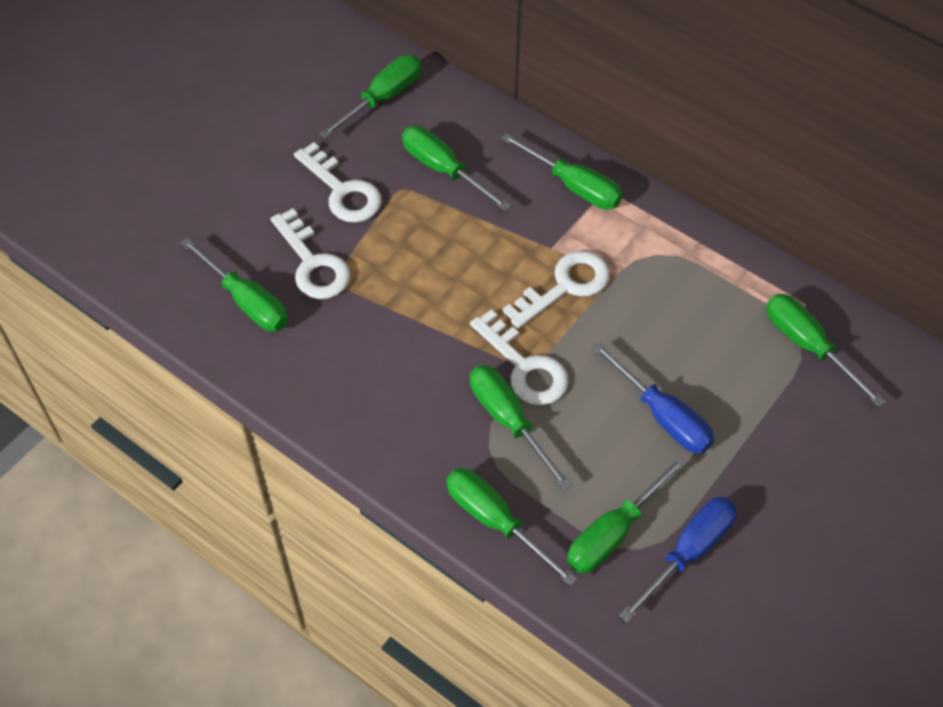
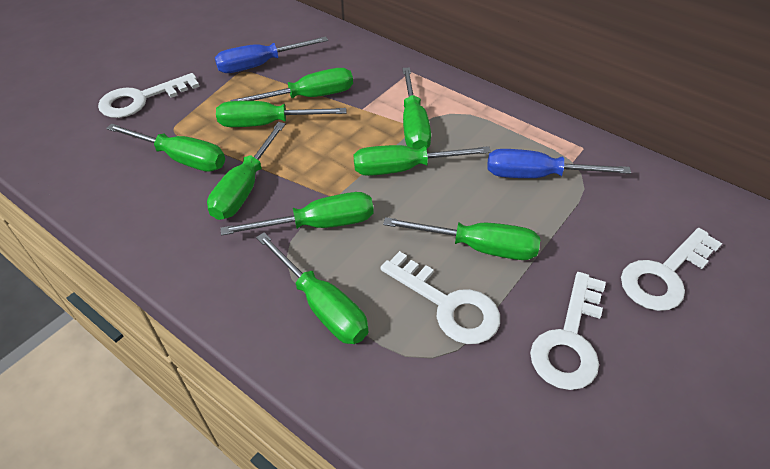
green screwdriver: [180,238,288,331] [319,55,421,139] [402,126,511,211] [446,468,577,586] [470,365,572,490] [501,133,623,209] [567,456,687,574] [766,294,886,407] = 8 -> [106,123,225,172] [207,122,286,220] [216,101,346,127] [220,192,374,236] [231,68,353,101] [256,233,369,344] [353,145,491,176] [383,217,540,260] [402,68,431,149] = 9

